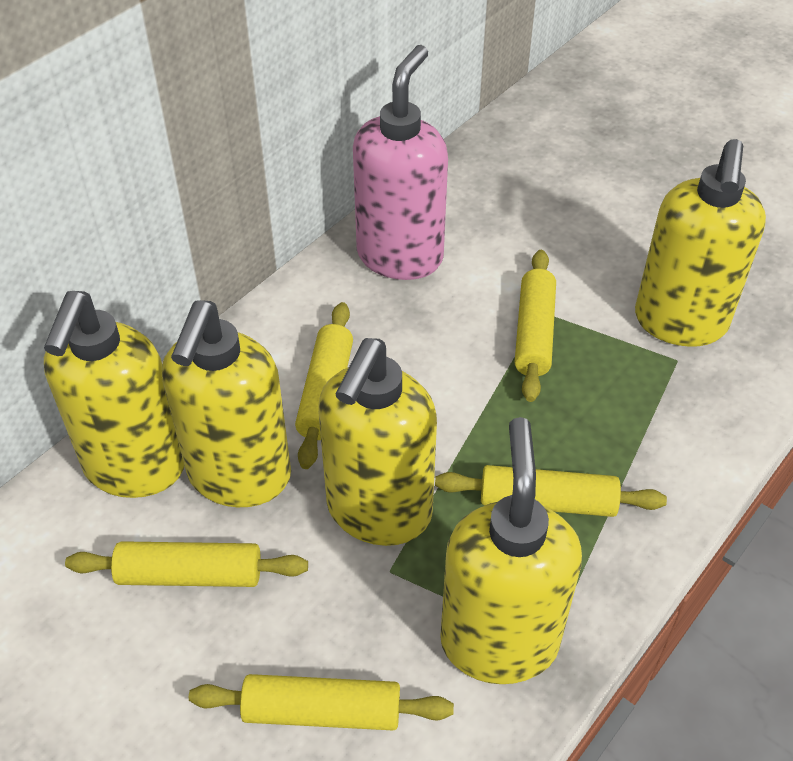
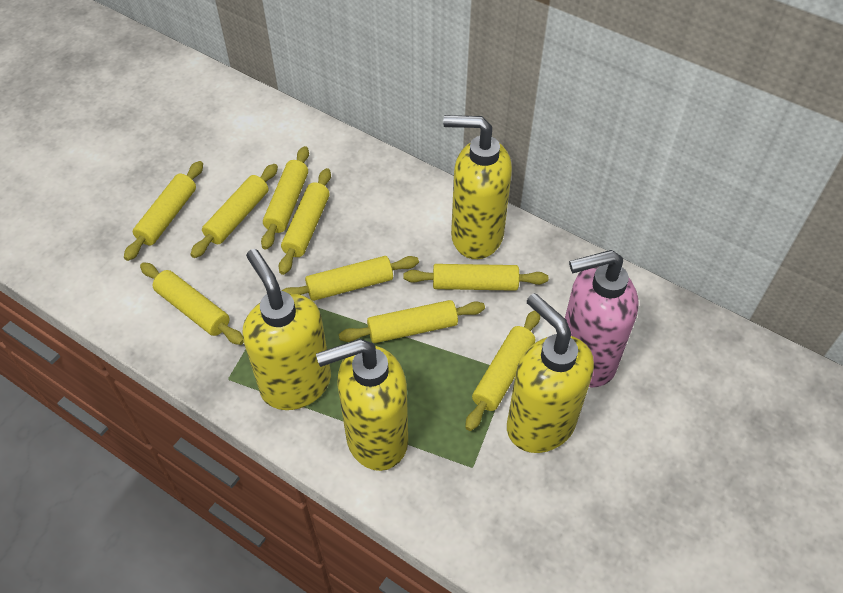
yellow rolling pin: [65,541,308,587] [189,674,454,730] [295,302,353,469] [435,465,667,517] [515,250,556,402] = 5 -> [124,161,203,261] [140,262,244,345] [190,164,278,258] [261,146,309,250] [279,168,331,275] [282,256,419,301] [339,300,485,343] [404,264,548,291] [465,310,540,431] = 9
yellow soap dispenser: [44,291,185,498] [162,300,291,507] [318,338,437,546] [440,417,582,684] [635,139,766,347] = 5 -> [243,249,331,410] [316,339,408,471] [443,115,512,259] [507,293,594,453] = 4

